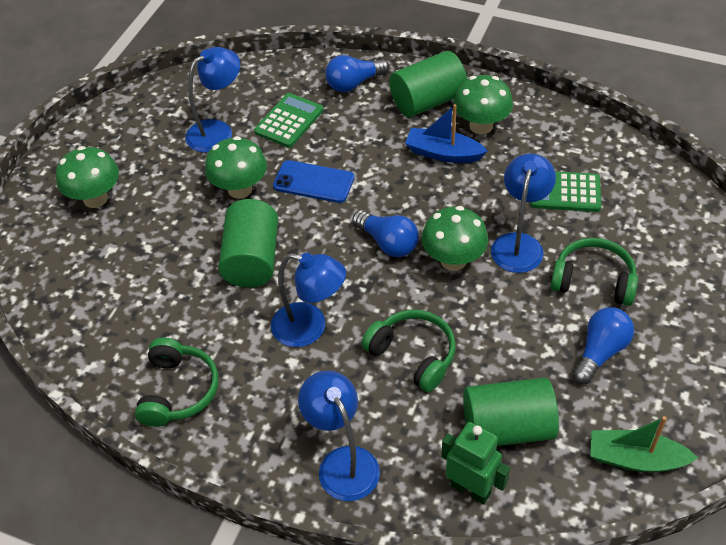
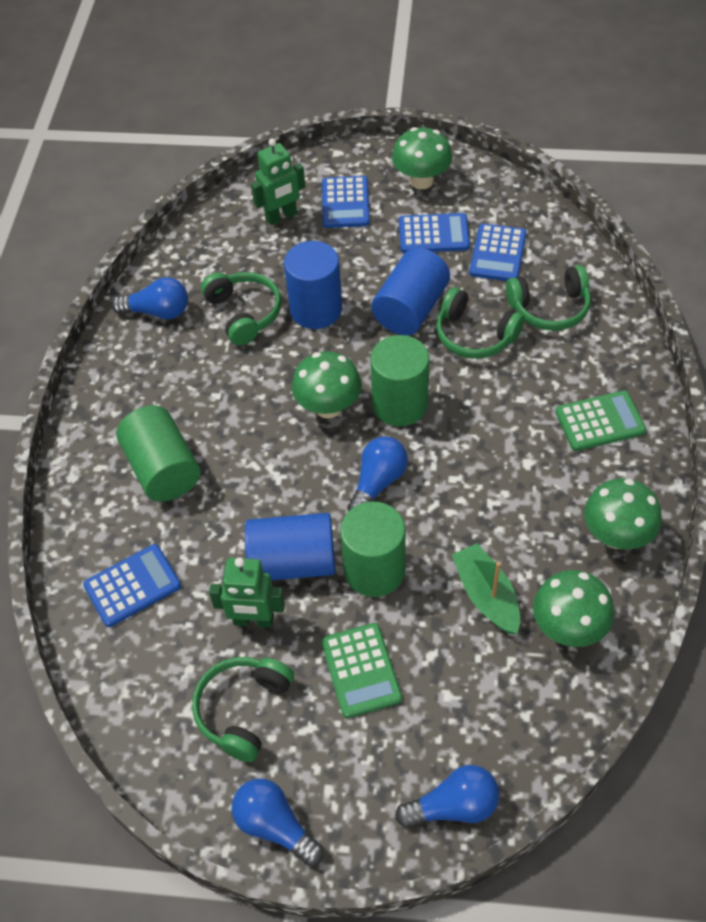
blue boat: [405,104,488,163] = 1 -> none = 0
blue calculator: none = 0 -> [83,544,181,627] [322,176,370,228] [399,213,470,253] [469,224,526,281] = 4
blue cylinder: none = 0 -> [245,513,335,580] [284,241,342,329] [371,248,450,335] = 3
blue lamp: [185,47,240,153] [271,253,346,347] [298,370,380,501] [491,153,556,273] = 4 -> none = 0
blue light bulb: [325,55,389,92] [352,210,419,257] [573,307,634,384] = 3 -> [112,277,188,319] [232,778,324,866] [347,436,408,511] [395,765,500,828] = 4
blue phone: [273,160,354,203] = 1 -> none = 0
green headphones: [135,338,218,427] [361,310,455,392] [550,238,638,306] = 3 -> [192,657,294,762] [201,272,282,345] [436,287,524,359] [506,265,591,331] = 4
green robot: [441,422,510,505] = 1 -> [209,557,285,628] [251,138,305,225] = 2

